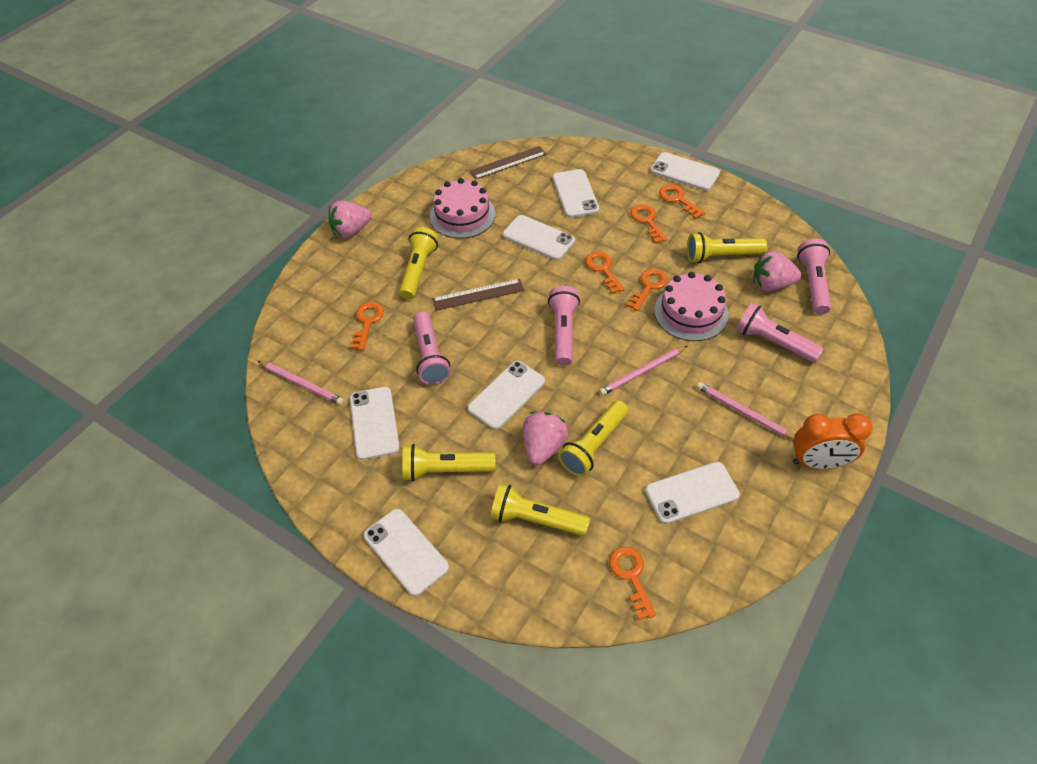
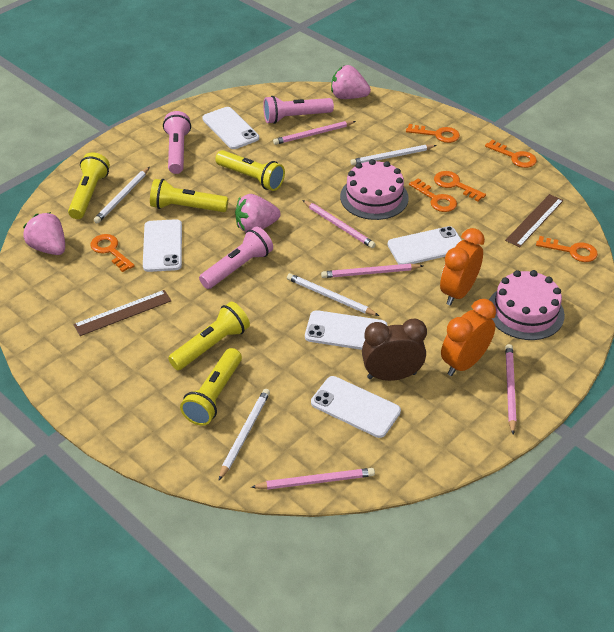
brown clock: none = 0 -> [362,318,427,381] = 1
orange clock: [793,413,873,469] = 1 -> [440,228,485,306] [441,299,496,376] = 2
pink flashlight: [413,312,450,385] [548,286,580,366] [736,303,824,363] [797,239,831,314] = 4 -> [163,111,191,174] [199,226,273,289] [263,96,334,124] = 3
pink pencil: [258,361,344,405] [599,346,687,396] [696,382,794,439] = 3 -> [251,468,375,490] [273,121,356,145] [303,200,376,248] [321,264,423,278] [505,344,517,434] = 5
white pencil: none = 0 -> [94,167,150,223] [218,389,270,481] [287,273,379,316] [350,145,437,165] = 4
white phone: [350,387,400,460] [364,509,449,596] [468,361,545,430] [503,215,575,260] [553,169,599,218] [645,462,740,524] [650,152,720,191] = 7 -> [143,219,182,272] [202,107,259,149] [305,310,387,350] [311,376,401,438] [388,226,462,264] = 5

